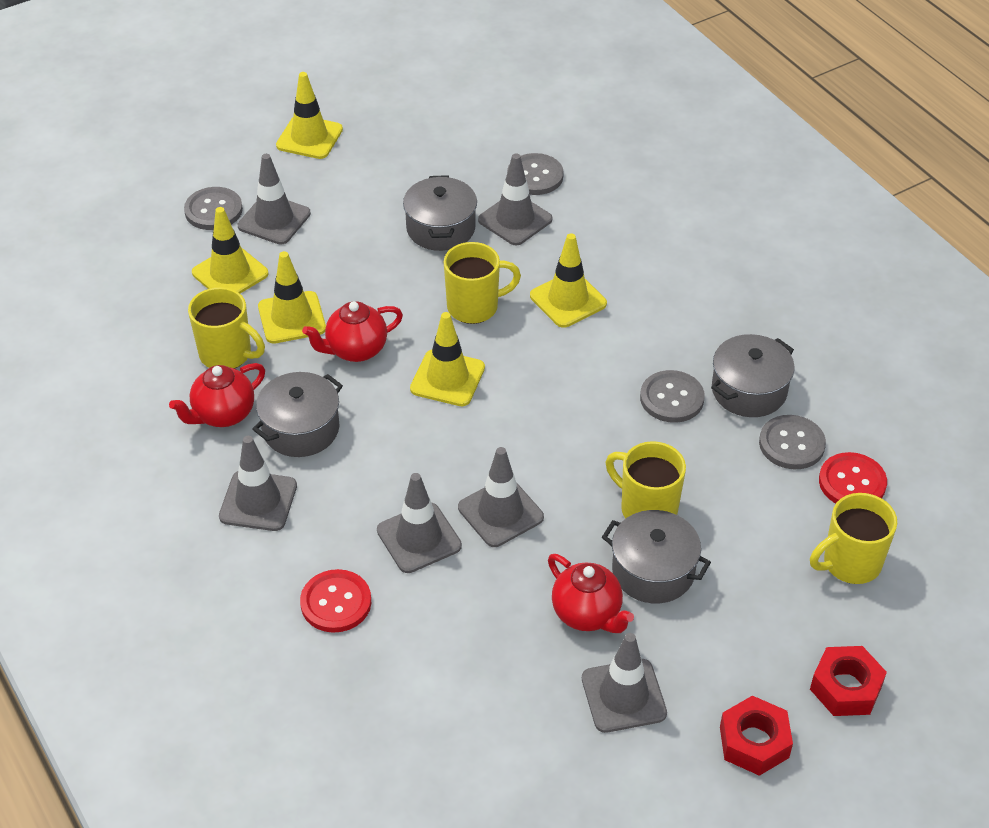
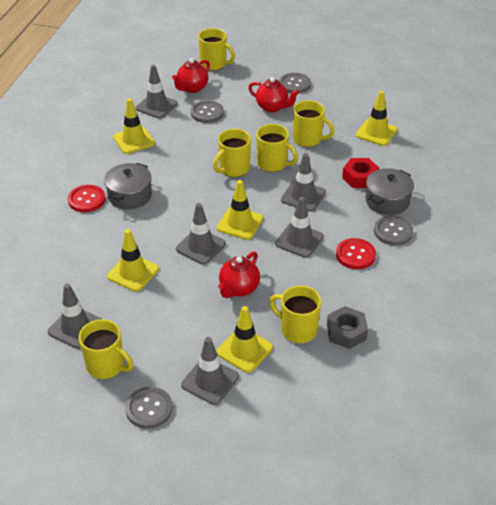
grey nut: none = 0 -> [327,306,368,349] = 1
grey pot: [252,372,343,457] [403,175,477,251] [602,510,711,603] [711,334,795,417] = 4 -> [104,163,152,210] [365,168,414,215] = 2
red nut: [720,696,793,776] [810,646,887,716] = 2 -> [342,158,379,188] = 1
yellow mug: [188,287,265,369] [444,242,521,324] [606,441,686,519] [810,493,897,584] = 4 -> [79,319,133,379] [198,28,235,71] [213,129,251,177] [256,124,298,172] [269,286,321,343] [293,100,335,147] = 6

